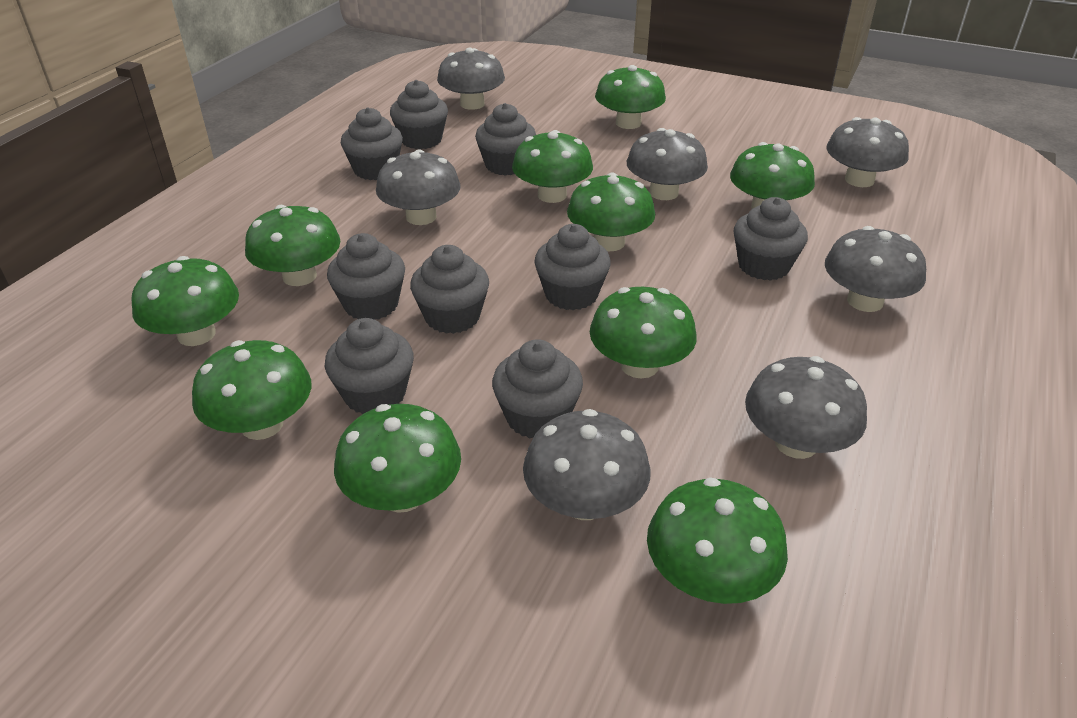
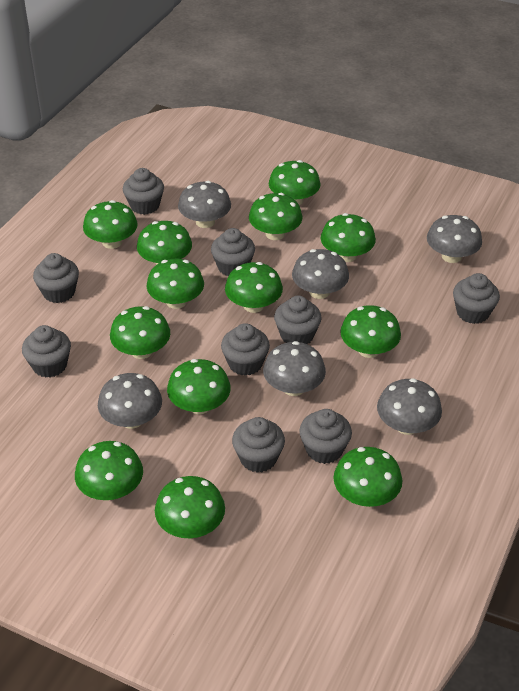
green mushroom: [132,256,239,346] [192,340,311,440] [245,205,340,286] [334,404,461,513] [512,130,593,203] [567,172,655,251] [590,287,697,378] [595,65,666,129] [647,478,788,604] [730,142,815,209] = 10 -> [75,441,143,500] [83,200,138,249] [110,306,170,359] [137,221,192,265] [147,259,204,309] [155,476,225,538] [167,359,231,414] [225,262,283,313] [249,193,302,240] [269,160,321,205] [321,213,376,262] [333,447,402,507] [340,305,401,358] = 13
grey mushroom: [376,149,461,225] [437,48,505,110] [523,409,650,520] [627,128,708,200] [745,356,867,459] [825,226,926,312] [826,117,909,187] = 7 -> [98,373,162,429] [178,181,231,228] [263,341,326,396] [292,249,349,299] [377,378,442,435] [427,215,482,263] = 6

